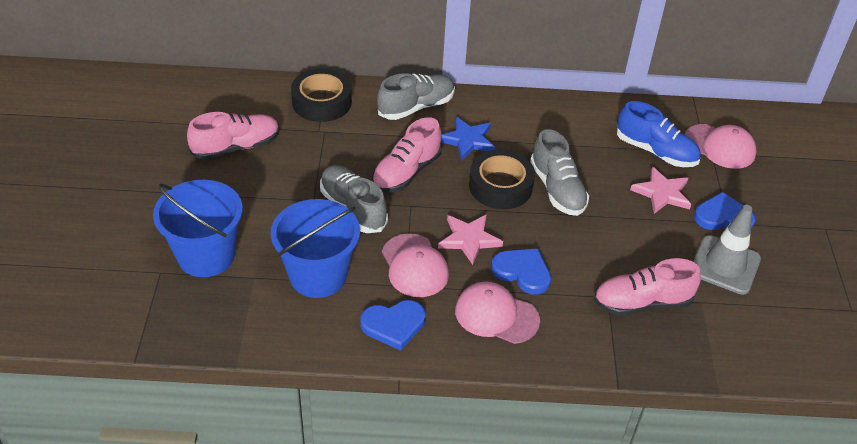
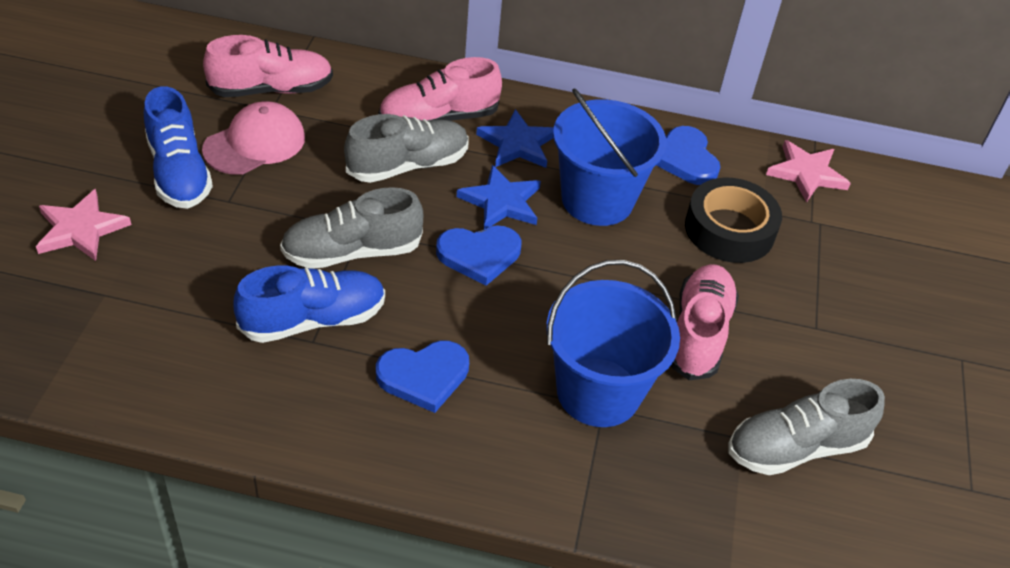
black tape: [291,69,352,122] [469,150,535,209] = 2 -> [685,178,782,263] = 1
blue shoe: [617,101,701,167] = 1 -> [144,86,213,209] [233,265,385,343] = 2
blue star: [441,117,495,161] = 1 -> [457,165,541,229] [476,109,554,168] = 2
grey traffic cone: [693,205,761,295] = 1 -> none = 0
pink cap: [382,233,449,297] [455,282,540,344] [685,124,757,169] = 3 -> [202,101,305,175] = 1

